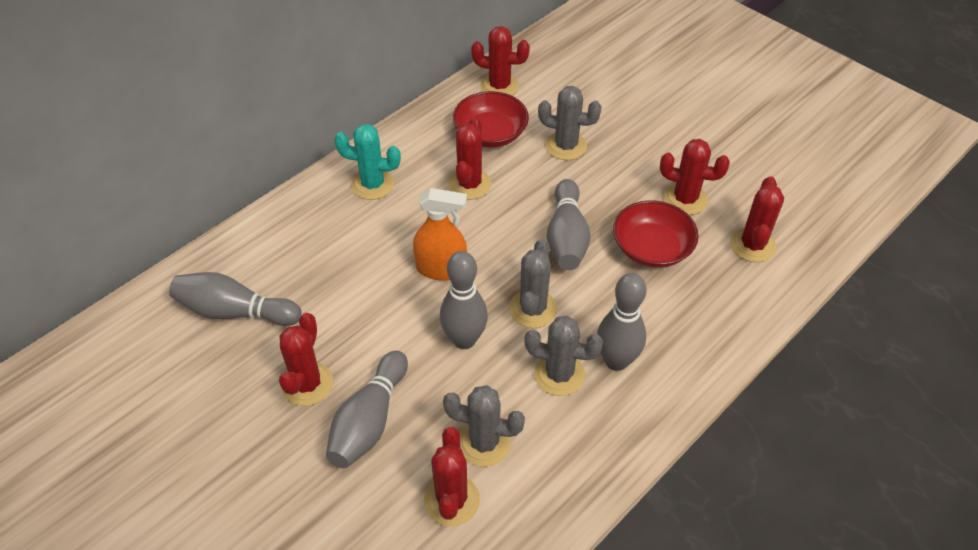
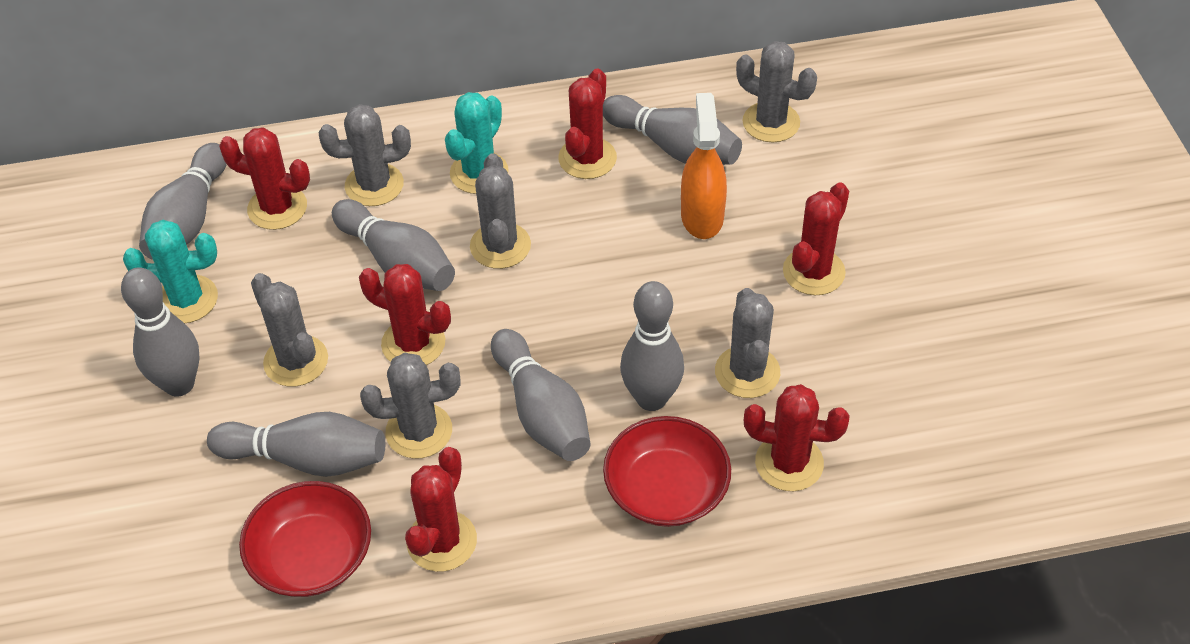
grey bowling pin: [169,272,302,326] [326,351,408,468] [440,251,488,349] [546,179,591,270] [597,273,646,371] = 5 -> [121,267,199,396] [139,143,227,260] [207,412,385,477] [332,199,455,291] [491,329,590,461] [603,95,742,165] [620,281,684,411] = 7
grey cactus: [443,385,525,467] [509,239,557,328] [524,316,603,396] [538,86,602,160] = 4 -> [251,273,328,387] [319,104,411,206] [360,353,460,459] [470,153,531,269] [715,288,780,398] [736,41,817,143] = 6
turquoise cactus: [334,124,401,200] = 1 -> [123,220,218,323] [445,92,509,194] = 2

